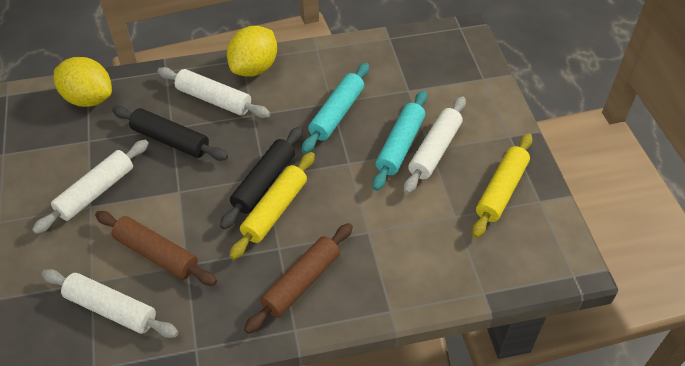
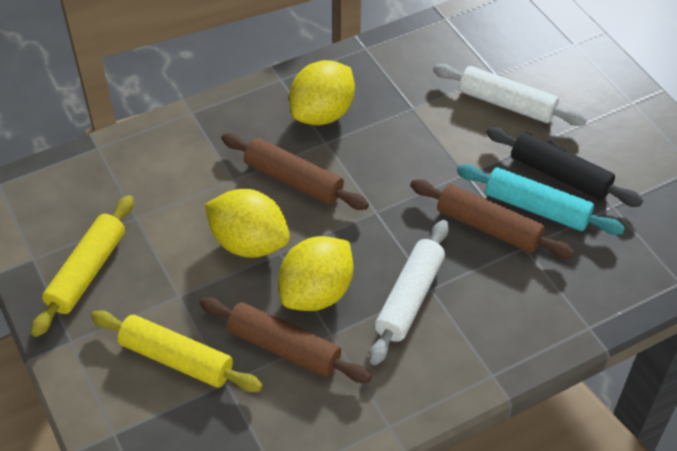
black rolling pin: [112,106,228,161] [220,127,303,230] = 2 -> [486,127,643,207] = 1
brown rolling pin: [95,211,217,286] [244,223,353,334] = 2 -> [199,297,372,383] [221,133,369,210] [410,179,575,258] = 3
turquoise rolling pin: [302,63,369,154] [372,90,427,191] = 2 -> [457,164,625,235] = 1
white rolling pin: [32,140,149,234] [41,269,178,338] [158,67,270,118] [404,96,466,194] = 4 -> [369,220,449,365] [433,64,587,126] = 2
yellow lemon: [54,57,112,107] [227,26,277,77] = 2 -> [205,189,290,258] [278,236,353,311] [289,60,355,125] = 3

